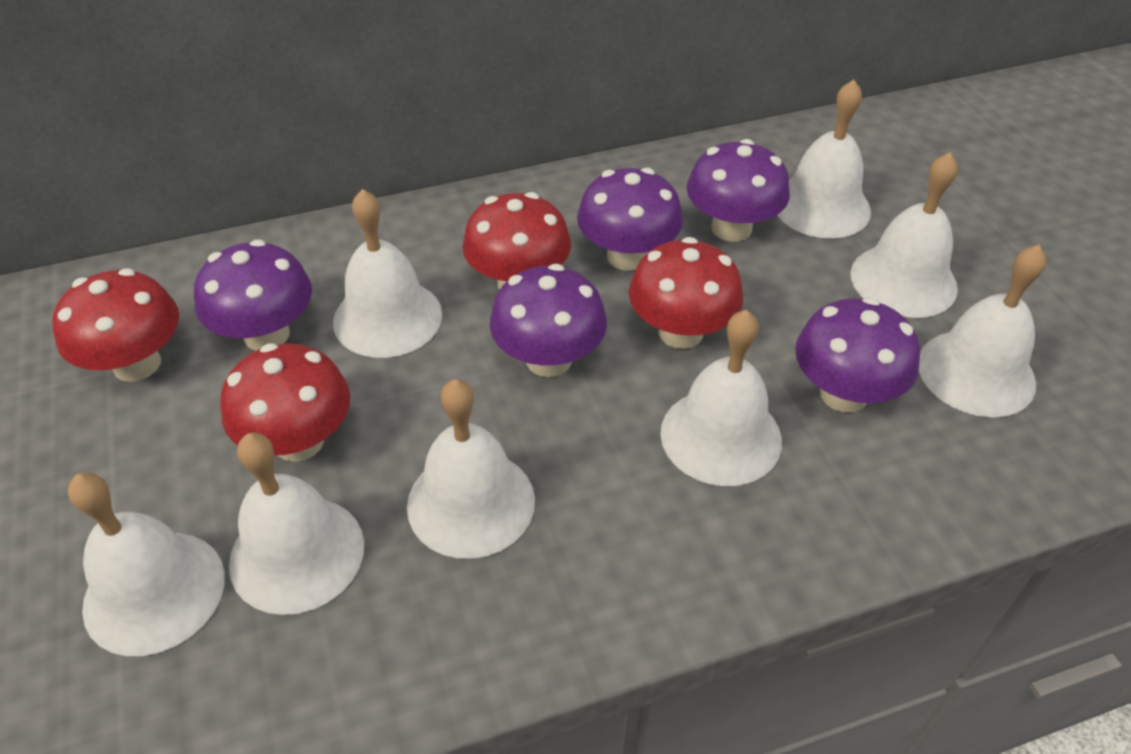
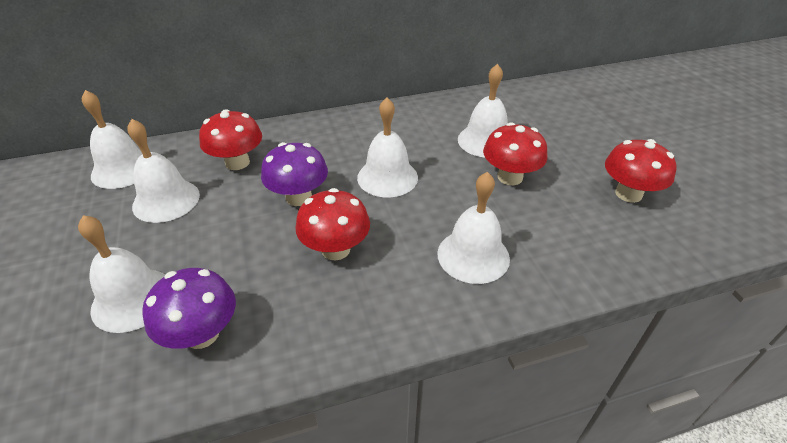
purple mushroom: [194,240,312,351] [490,264,607,377] [577,168,683,271] [687,139,790,242] [795,297,920,413] = 5 -> [142,268,236,349] [261,142,328,206] = 2
white bell: [68,473,225,656] [229,432,364,615] [333,189,442,358] [407,379,535,559] [661,310,782,486] [777,80,871,238] [851,152,958,318] [919,245,1046,417] = 8 -> [78,215,165,333] [82,90,142,189] [127,119,200,223] [357,97,418,197] [437,172,510,284] [458,64,507,157] = 6

